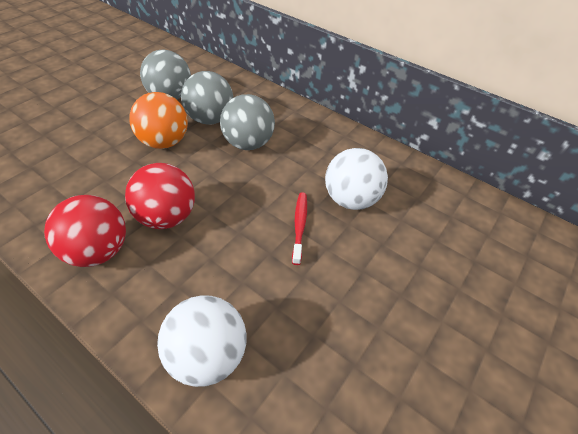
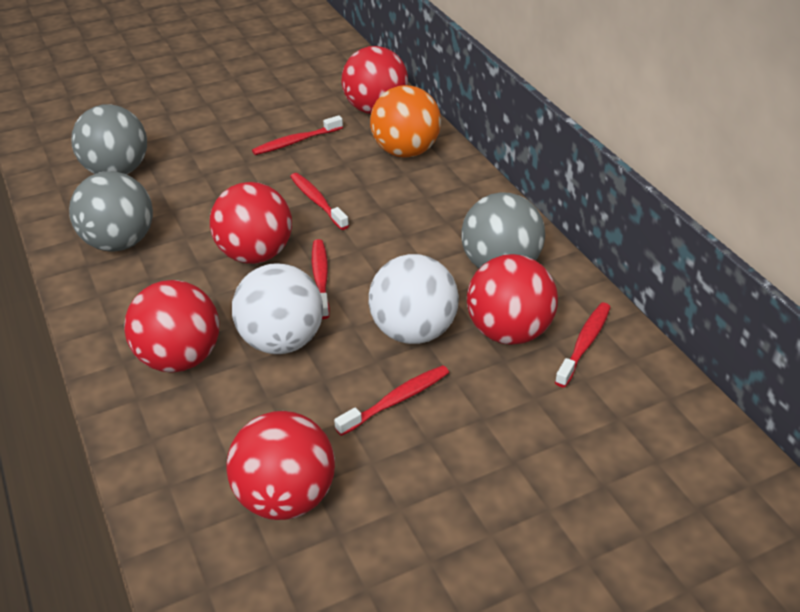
red ball: [44,195,126,267] [125,163,195,229] = 2 -> [124,280,219,373] [210,182,292,264] [227,411,335,520] [342,46,408,114] [467,254,558,345] = 5
red toothbrush: [292,193,307,265] = 1 -> [252,115,343,155] [290,173,349,230] [312,239,330,319] [334,365,449,436] [555,303,611,388] = 5

